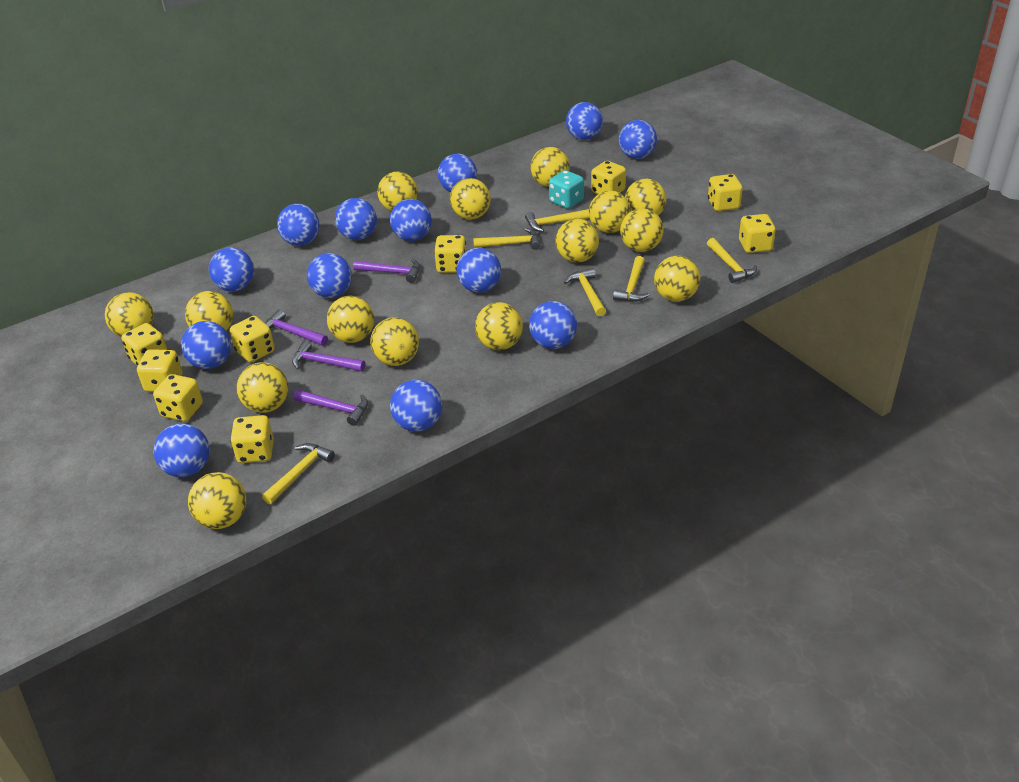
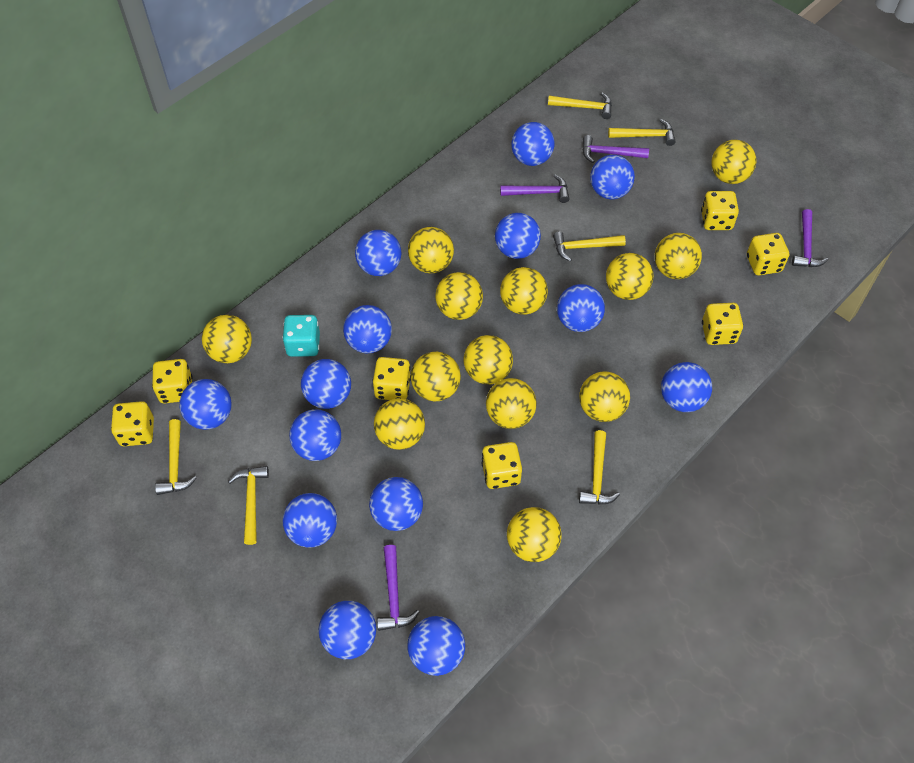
blue ball: [153,423,210,477] [181,321,231,369] [209,248,254,292] [277,204,319,246] [307,253,352,298] [335,198,377,240] [390,199,432,241] [390,380,442,432] [438,154,477,192] [456,248,501,293] [529,301,577,349] [566,102,603,140] [619,120,657,159] = 13 -> [179,379,232,430] [283,493,337,548] [289,409,341,461] [301,359,351,409] [319,601,376,659] [343,305,392,353] [355,230,402,276] [369,477,423,531] [407,616,465,676] [495,213,541,259] [511,122,554,166] [557,284,605,332] [590,155,635,199] [661,362,712,412] = 14
yellow ball: [105,292,154,337] [185,291,233,331] [188,472,246,529] [237,362,288,413] [327,296,374,343] [370,317,419,366] [377,172,418,211] [450,178,491,219] [475,302,523,350] [531,147,570,187] [555,219,599,263] [589,191,631,233] [620,208,664,252] [625,179,666,216] [654,256,700,302] = 15 -> [202,315,252,363] [374,398,425,450] [408,227,454,273] [411,352,461,401] [435,272,483,320] [464,335,513,384] [486,378,537,429] [500,267,548,315] [507,507,562,562] [579,372,630,422] [606,253,653,300] [655,233,702,279] [711,140,757,184] = 13
yellow dice: [122,323,167,366] [137,349,182,392] [153,374,203,421] [230,316,275,362] [230,415,274,463] [434,235,466,273] [591,161,626,194] [708,174,743,211] [739,214,776,253] = 9 -> [111,401,154,446] [152,359,193,404] [372,357,411,400] [481,442,522,489] [701,191,739,230] [702,303,743,345] [747,233,789,275] = 7

